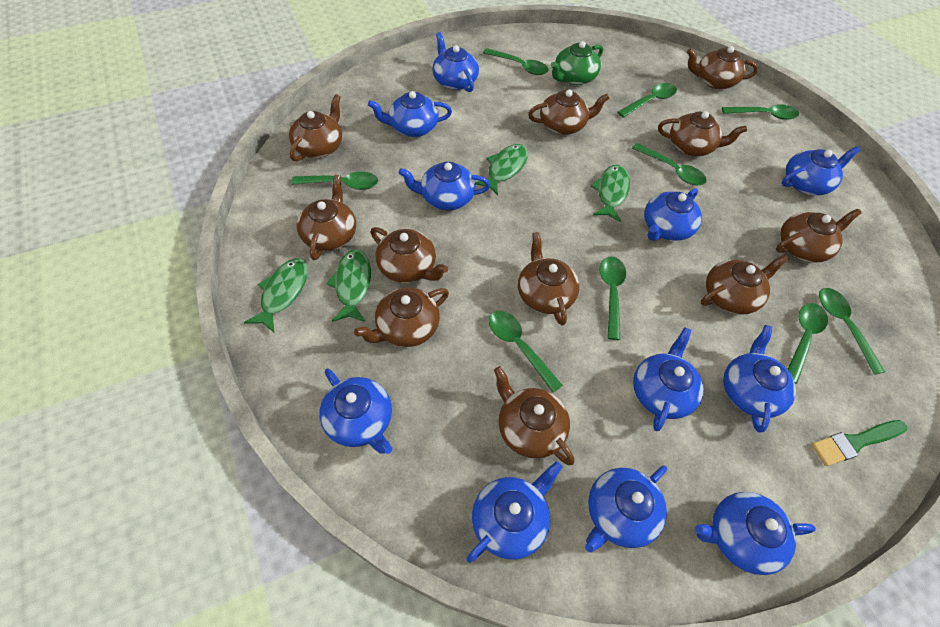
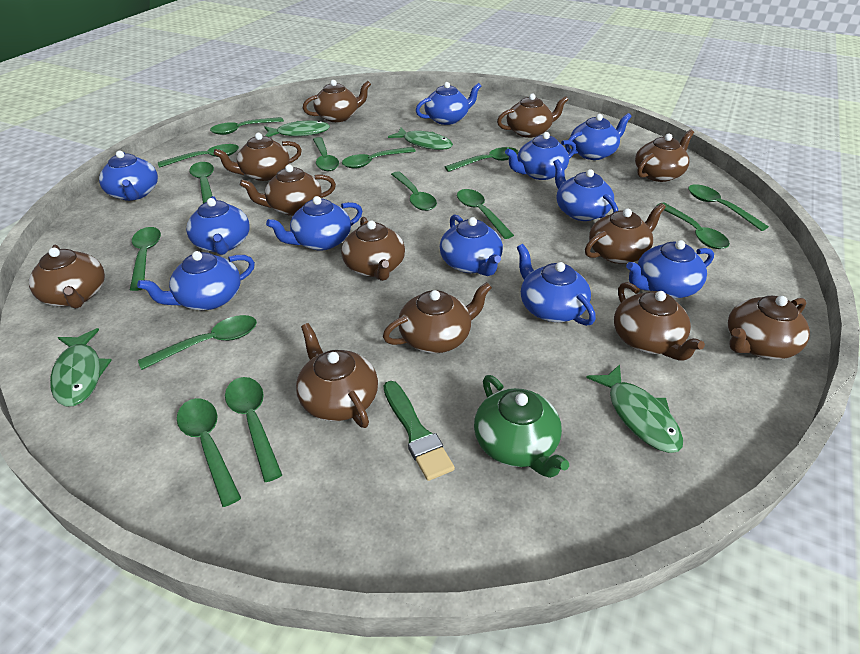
brown teapot: [289,94,342,161] [297,175,356,260] [354,287,449,347] [370,227,448,283] [494,366,574,465] [518,232,579,325] [528,89,610,135] [658,111,747,156] [687,46,758,89] [701,254,789,315] [776,209,861,263] = 11 -> [29,245,105,308] [214,133,302,181] [240,164,336,216] [296,323,378,428] [303,80,371,122] [341,217,405,281] [383,282,492,353] [497,93,568,138] [585,203,666,264] [614,282,705,361] [635,130,694,182] [728,296,810,359] = 12
green spoon: [291,171,378,190] [483,48,548,75] [489,311,563,393] [599,257,626,340] [617,83,677,117] [632,143,707,186] [722,104,799,120] [788,303,828,384] [819,288,885,375] = 9 -> [130,227,161,291] [138,315,257,370] [158,144,239,168] [177,398,241,507] [189,162,214,203] [210,117,284,135] [225,377,282,482] [313,137,339,171] [342,147,416,169] [391,171,437,211] [445,147,518,172] [457,189,514,239] [656,203,730,249] [688,184,769,231] = 14

